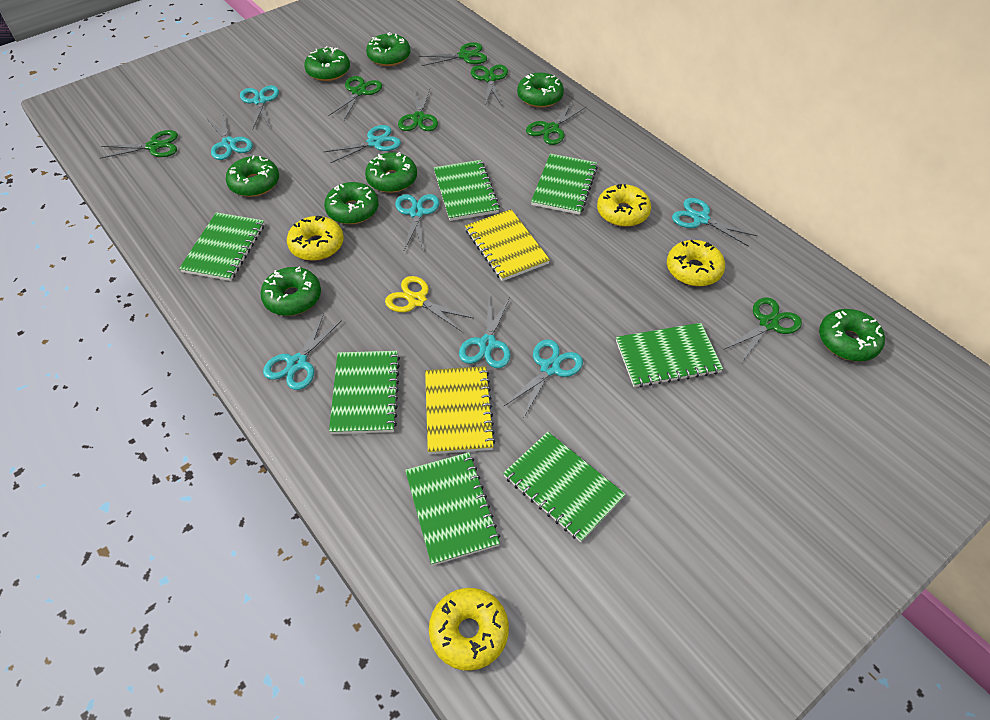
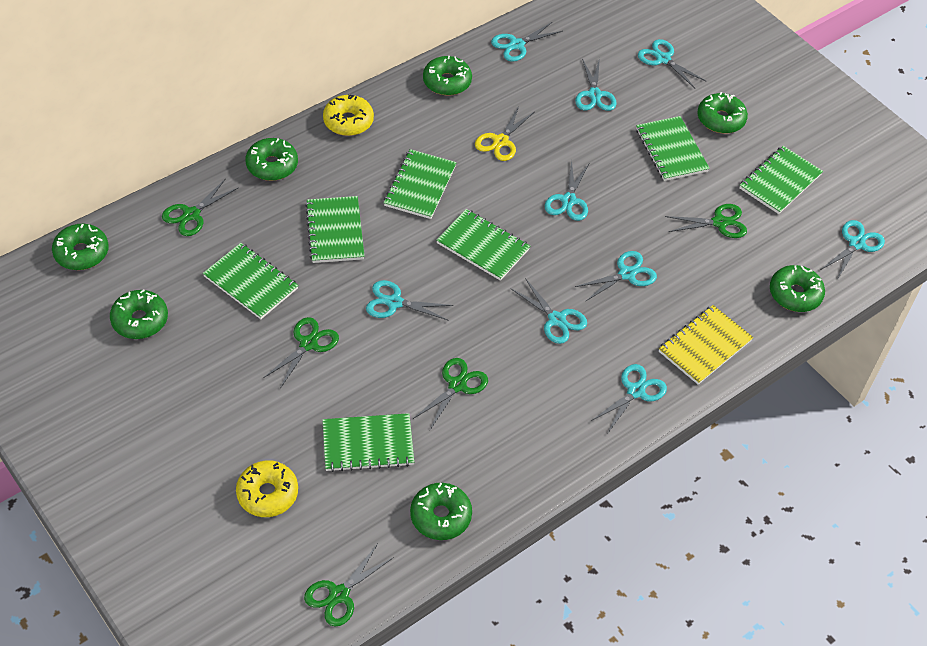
green donut: [226,155,279,197] [260,267,321,316] [304,46,350,81] [324,182,379,224] [365,152,417,193] [366,32,411,66] [517,73,564,108] [819,309,885,361] = 8 -> [52,224,109,270] [110,289,168,339] [246,138,298,181] [410,483,472,540] [423,56,472,95] [697,92,748,134] [770,265,825,312] = 7
green scissors: [100,130,178,159] [329,76,382,120] [398,88,438,131] [419,42,487,66] [471,65,508,106] [526,101,586,145] [723,297,802,363] = 7 -> [162,178,239,236] [263,317,339,388] [304,544,394,626] [413,358,488,430] [665,204,747,238] = 5
turquoise scissors: [206,112,253,160] [240,85,279,130] [263,314,342,390] [324,125,401,163] [395,194,439,251] [459,296,511,368] [504,339,583,419] [672,198,757,247] = 8 -> [366,280,453,321] [491,22,563,62] [511,278,587,344] [545,159,589,221] [575,58,617,111] [575,251,657,302] [591,364,667,434] [638,39,707,88] [822,220,885,280] = 9
yellow donut: [287,216,344,261] [429,588,509,671] [597,184,651,227] [667,240,725,287] = 4 -> [236,460,298,517] [323,95,374,136] = 2
yellow notebook: [425,366,496,454] [465,209,550,281] = 2 -> [659,305,753,385] = 1

